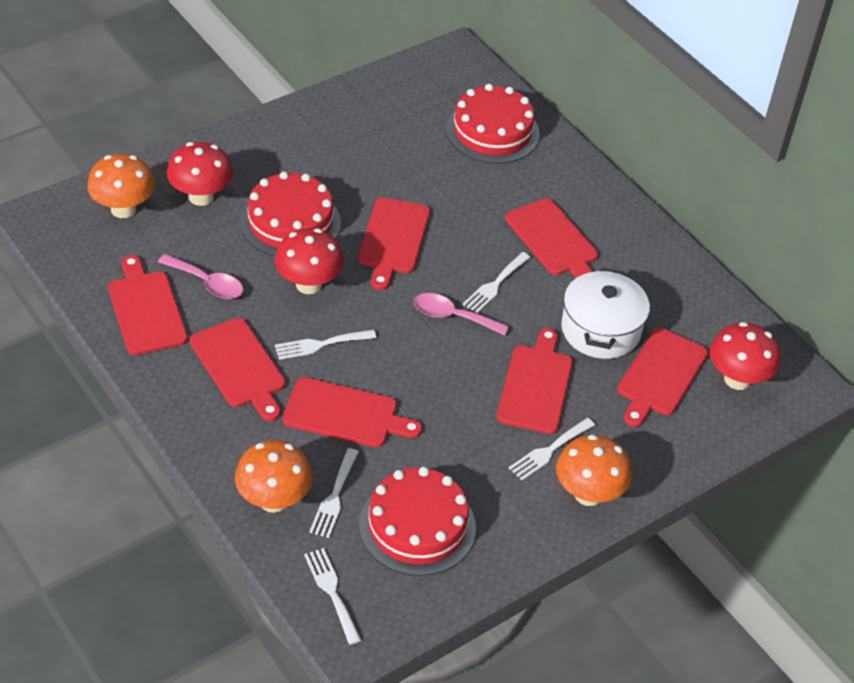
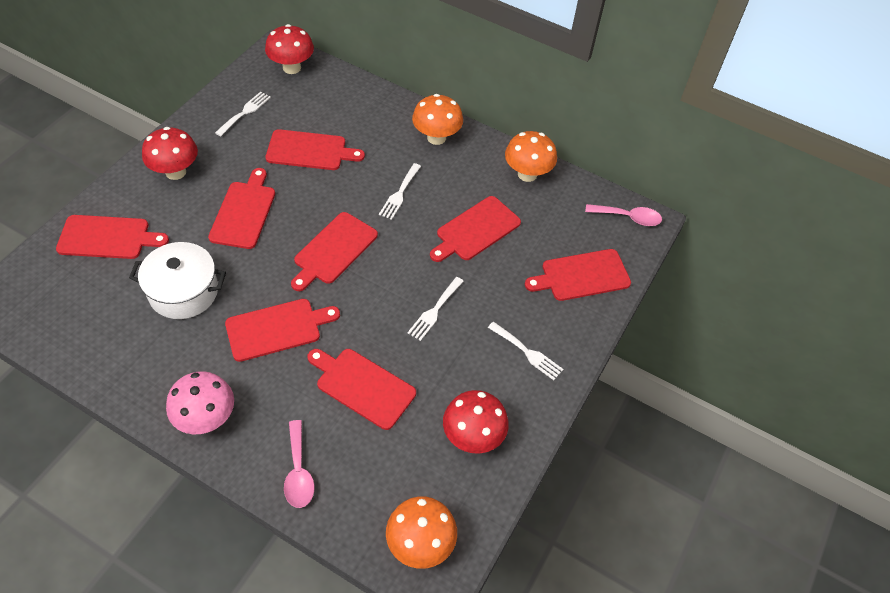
pink mushroom: none = 0 -> [166,371,234,434] = 1
red cake: [240,171,341,256] [359,467,476,576] [446,84,540,164] = 3 -> none = 0
red cutting board: [108,255,188,355] [190,318,285,421] [283,377,422,447] [358,198,430,290] [497,328,573,434] [505,198,598,278] [617,328,708,427] = 7 -> [56,215,169,259] [208,168,275,249] [225,299,340,362] [265,129,365,170] [291,212,378,291] [307,349,416,430] [430,196,521,262] [525,249,631,301] = 8
white fork: [275,330,376,360] [304,548,361,645] [309,448,359,538] [463,252,531,313] [509,418,595,481] = 5 -> [215,91,271,136] [379,163,421,220] [407,277,464,341] [488,322,563,380] = 4

